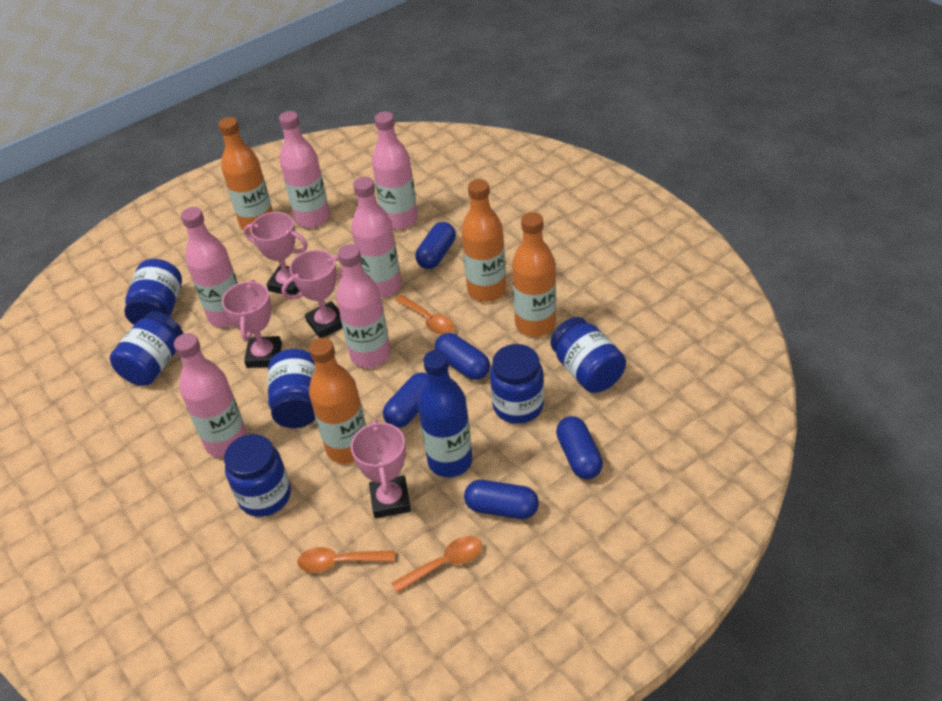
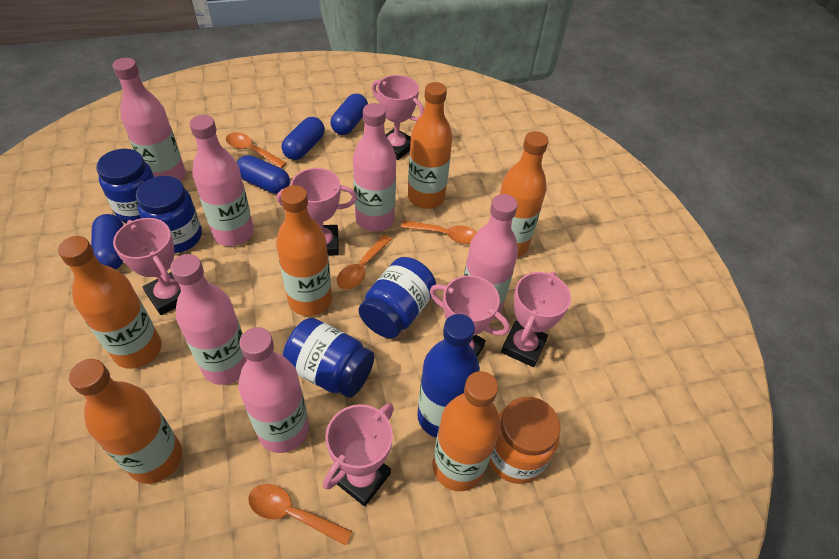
blue capsule: [383,372,427,428] [416,222,456,269] [435,333,490,380] [464,480,539,519] [556,416,603,479] = 5 -> [91,214,123,270] [237,155,290,194] [282,117,325,160] [331,93,368,135] = 4
blue jar: [110,311,183,386] [124,259,182,325] [224,434,291,517] [268,349,316,428] [490,344,544,424] [551,317,626,393] = 6 -> [96,149,154,223] [136,176,202,253] [283,318,374,398] [359,257,436,339] = 4
orange bottle: [218,117,273,233] [309,338,366,464] [461,179,506,302] [512,212,556,337] = 4 -> [58,236,161,369] [69,359,182,484] [276,185,332,316] [408,82,452,209] [433,371,501,491] [500,131,549,257] = 6
orange jar: none = 0 -> [489,397,561,484] = 1
orange spoon: [297,547,395,573] [391,536,482,593] [395,294,454,335] = 3 -> [226,132,287,168] [248,484,352,546] [337,235,392,289] [401,220,477,244] = 4
pink trophy: [222,280,282,368] [244,212,308,295] [282,250,343,338] [351,419,411,519] = 4 -> [113,218,181,315] [277,168,357,256] [323,403,394,506] [372,75,424,160] [430,275,510,357] [501,271,571,367] = 6

